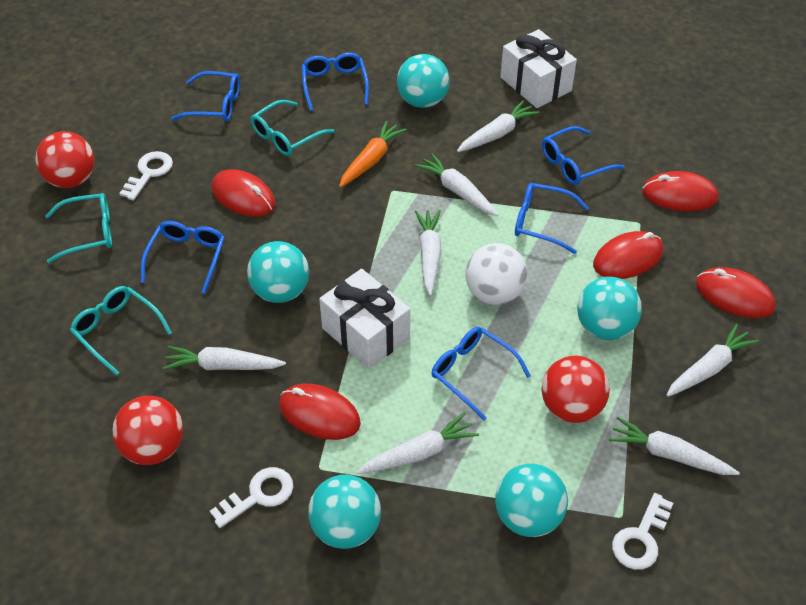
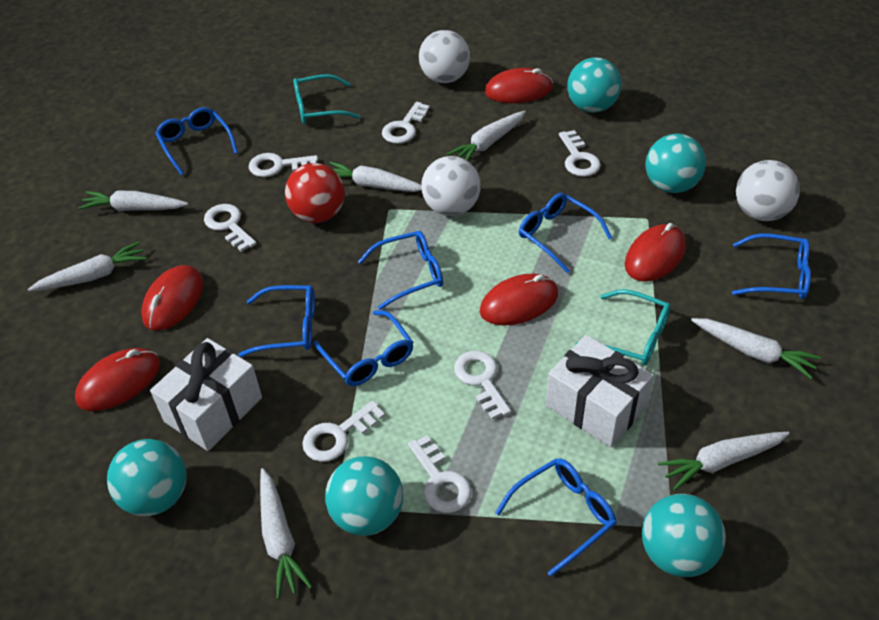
blue glasses: [141,221,225,294] [171,71,240,121] [302,53,369,111] [431,327,531,420] [515,183,589,254] [542,126,625,185] = 6 -> [155,107,238,175] [238,285,315,357] [314,310,413,386] [358,231,443,310] [495,458,617,576] [519,193,612,273] [732,233,811,299] = 7
orange carrot: [339,121,406,187] = 1 -> none = 0
red ball: [35,131,95,188] [112,396,183,465] [541,355,610,423] = 3 -> [285,163,345,223] = 1
turquoise glasses: [45,193,112,263] [70,286,172,375] [251,100,334,156] = 3 -> [293,74,360,124] [575,290,671,365] = 2
white ball: [466,243,527,305] = 1 -> [419,30,470,83] [421,156,481,216] [736,160,800,221] = 3
white key: [119,151,173,200] [210,467,293,528] [612,493,673,570] = 3 -> [204,204,257,252] [249,153,318,177] [302,401,385,462] [382,102,430,144] [408,435,471,513] [454,351,511,419] [559,130,601,177] = 7

